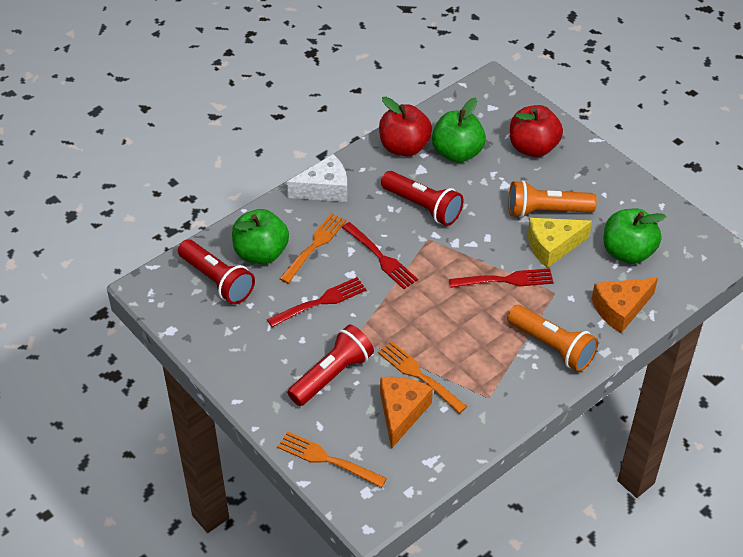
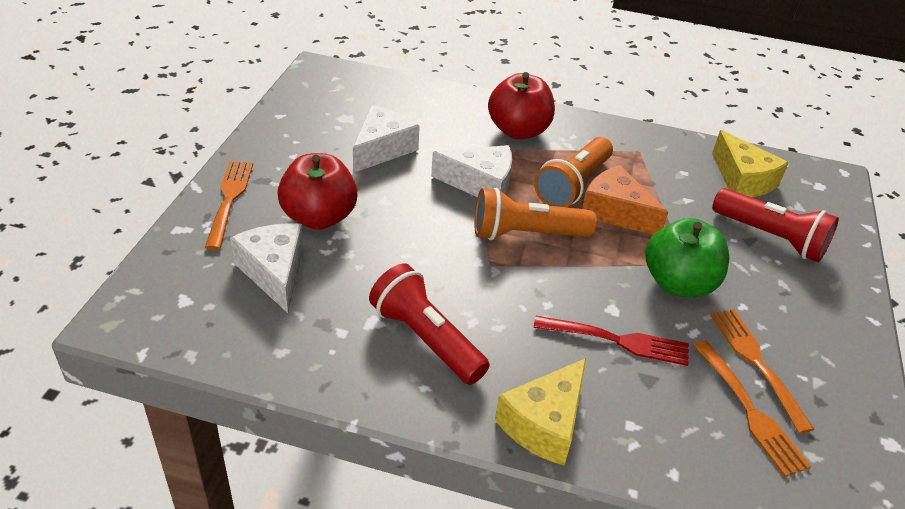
green apple: [232,209,289,264] [432,98,486,163] [603,208,666,264] = 3 -> [645,218,729,297] = 1
orange cheese: [380,377,433,449] [592,278,658,333] = 2 -> [582,165,668,235] = 1
red flashlight: [178,239,255,304] [287,325,374,406] [381,171,464,226] = 3 -> [369,264,490,385] [712,188,839,262] = 2
red fork: [267,277,366,327] [342,222,418,289] [449,268,554,288] = 3 -> [534,316,689,366] = 1
white cheese: [287,154,347,202] = 1 -> [230,223,303,313] [353,105,420,173] [431,145,512,197] = 3
yellow cheese: [528,218,592,268] = 1 -> [495,358,586,466] [712,130,789,197] = 2

